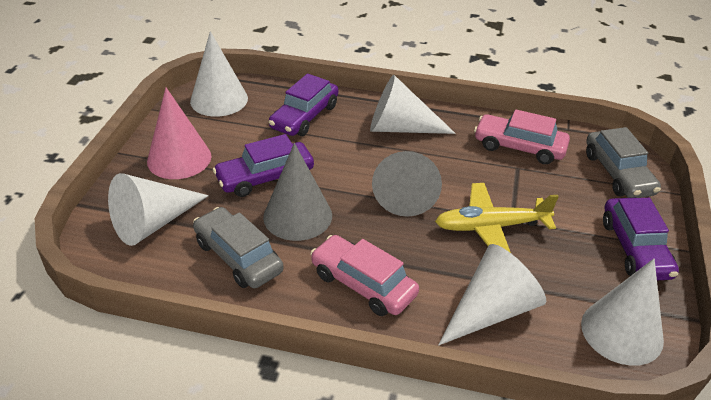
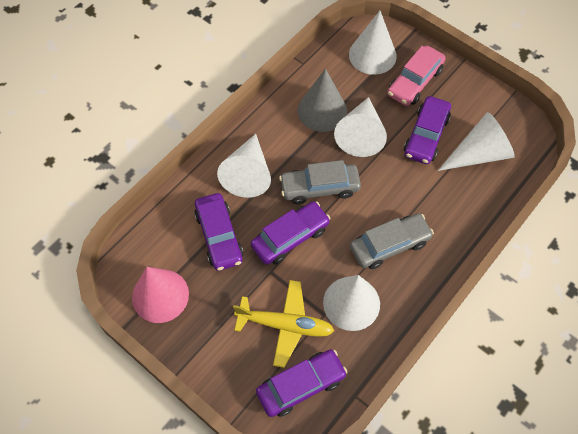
grey cone: [263,143,332,241] [372,151,442,217] = 2 -> [298,69,347,132] = 1
pink car: [310,235,419,316] [474,109,570,164] = 2 -> [388,46,446,106] = 1
purple car: [213,134,314,197] [268,74,338,136] [603,198,679,280] = 3 -> [195,193,244,271] [251,201,331,265] [256,349,347,417] [404,96,451,164] = 4

